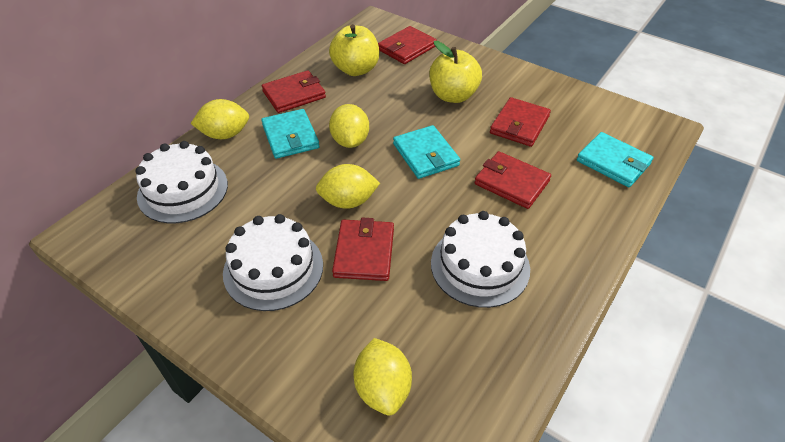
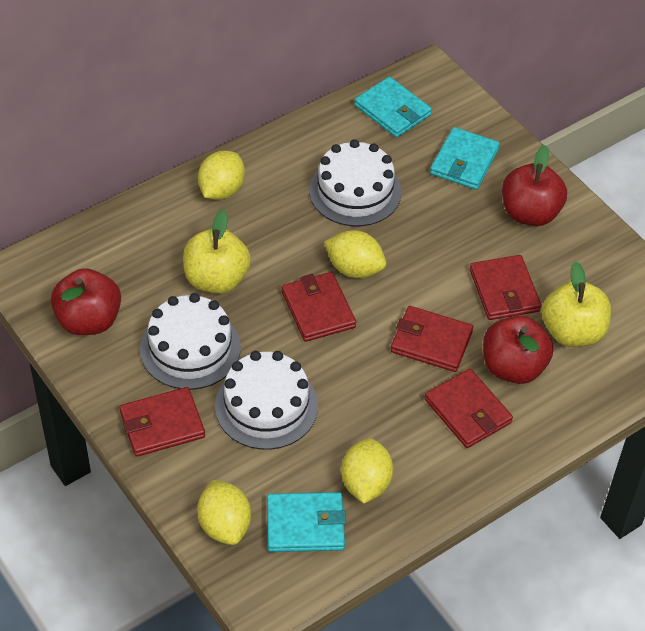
red apple: none = 0 -> [51,268,121,335] [483,316,554,384] [502,145,567,226] = 3

